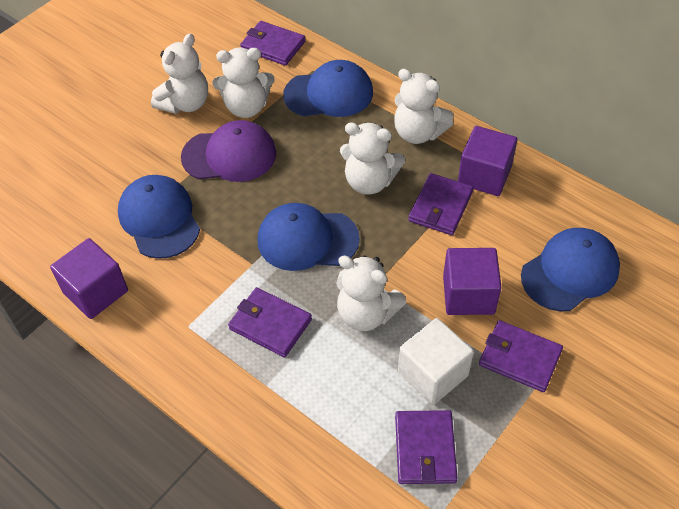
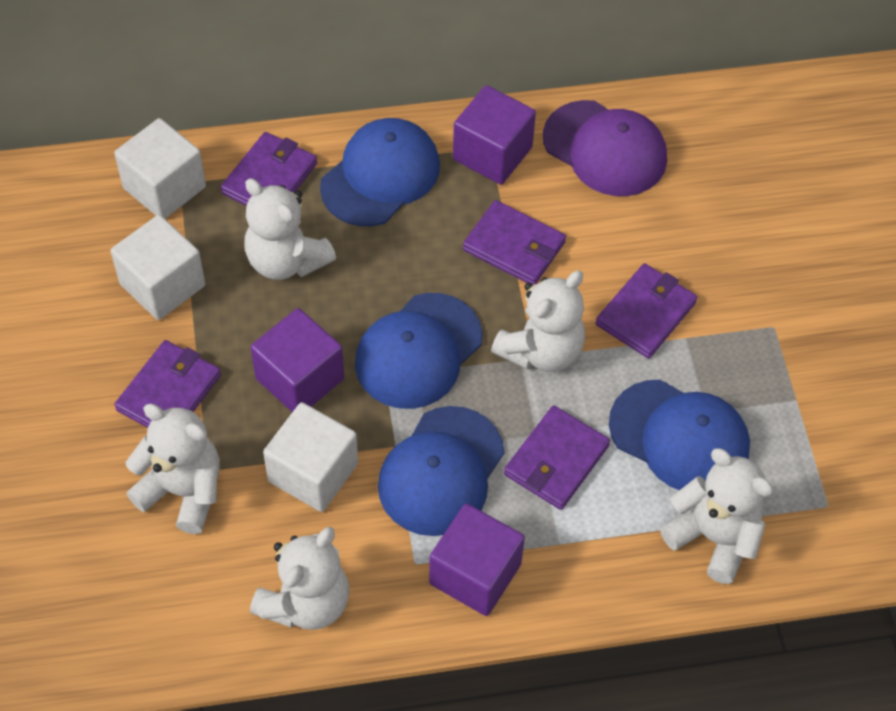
white cube: [398,318,474,405] = 1 -> [111,215,205,320] [114,118,206,219] [263,402,358,512] = 3

